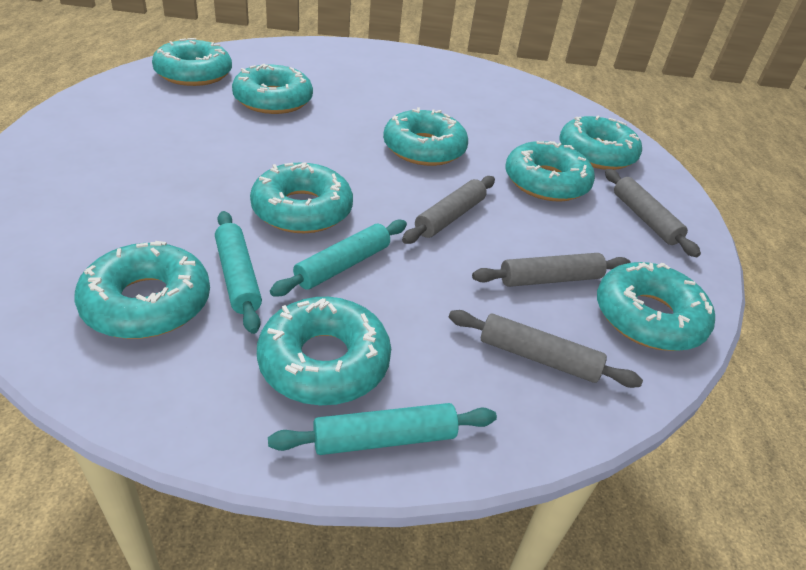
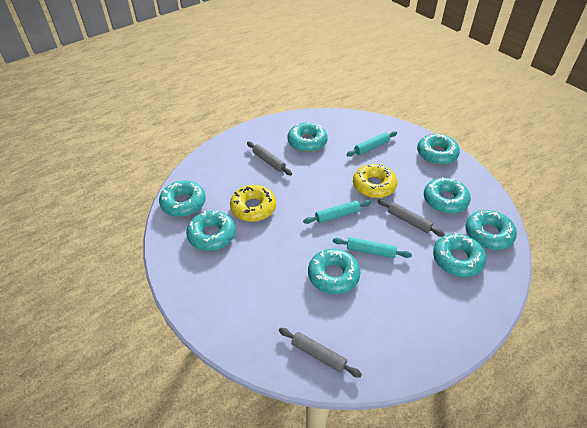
grey rolling pin: [402,176,495,244] [449,310,643,388] [472,253,631,287] [605,169,701,257] = 4 -> [247,141,292,175] [279,328,362,378] [378,199,445,237] = 3
turquoise donut: [74,241,210,339] [152,38,232,86] [232,64,313,114] [250,162,353,233] [257,297,391,405] [383,107,468,166] [505,141,595,202] [560,116,642,170] [597,262,715,351] = 9 -> [159,180,206,217] [186,210,236,251] [287,122,328,152] [308,249,360,294] [417,133,460,165] [424,177,471,214] [433,233,486,277] [465,210,517,250] = 8
yellow donut: none = 0 -> [230,185,276,222] [353,163,397,198] = 2

